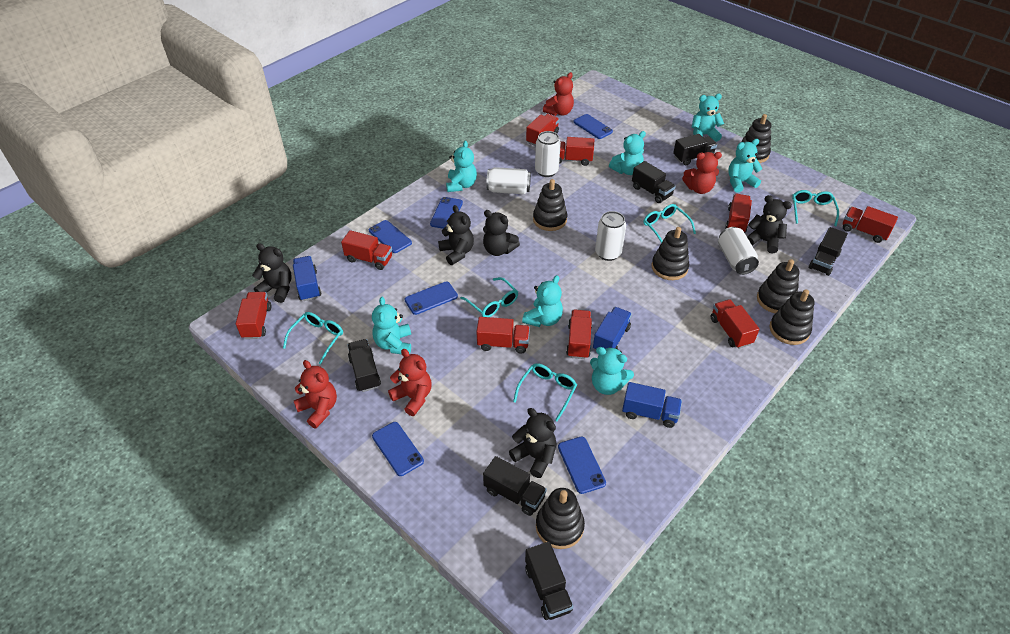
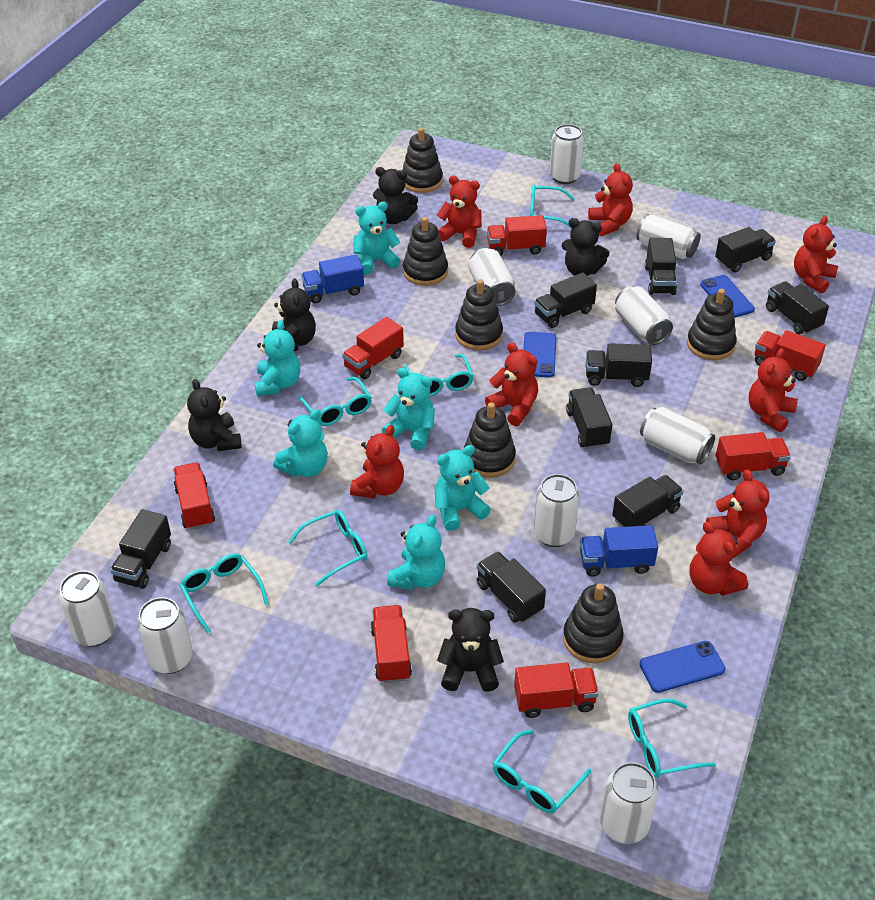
black truck: [347,339,381,392] [483,456,547,516] [525,542,573,620] [632,161,676,203] [673,134,717,165] [809,227,848,276] = 6 -> [110,509,171,589] [476,551,546,623] [534,273,597,328] [566,387,612,449] [586,343,652,387] [612,475,683,527] [645,238,677,295] [715,227,776,273] [766,281,829,334] = 9
blue phone: [369,220,412,253] [372,422,424,476] [404,282,458,315] [430,197,463,229] [558,437,606,494] [574,114,613,139] = 6 -> [523,332,556,377] [639,641,726,693] [700,275,755,318] = 3
blue truck: [293,256,321,301] [593,307,632,351] [622,382,682,428] = 3 -> [301,255,364,303] [580,525,658,577] = 2
red teddy bear: [294,360,337,428] [388,349,431,416] [543,72,574,116] [682,152,722,194] = 4 -> [350,425,404,498] [437,176,482,248] [485,342,538,426] [588,163,633,236] [690,522,748,596] [706,470,769,558] [749,348,798,432] [794,216,838,293] = 8
red truck: [236,292,272,339] [341,230,392,270] [476,317,530,354] [526,114,559,146] [559,137,594,166] [566,310,592,359] [711,299,760,349] [725,193,752,233] [843,206,898,243] = 9 -> [173,462,215,530] [342,317,404,379] [370,605,412,683] [487,215,547,256] [514,662,599,718] [716,432,791,481] [755,330,826,381] = 7
turquoise glasses: [283,312,343,364] [460,277,518,317] [513,363,577,421] [643,204,696,243] [792,190,839,226] = 5 -> [180,553,269,633] [288,510,367,586] [298,377,372,426] [404,354,474,397] [492,730,591,814] [530,184,575,227] [628,699,716,778] = 7
turquoise teddy bear: [372,297,411,354] [446,140,477,192] [522,275,563,327] [590,347,634,395] [609,131,646,175] [692,94,724,142] [728,139,762,193] = 7 -> [254,320,300,396] [273,409,328,477] [353,202,400,274] [382,368,435,450] [387,515,445,590] [435,445,491,531] = 6
white can: [486,167,531,194] [535,131,561,177] [595,211,626,261] [718,227,759,275] = 4 -> [59,571,116,647] [137,597,193,674] [469,248,515,306] [534,474,579,547] [550,124,584,184] [600,762,658,844] [615,286,673,345] [637,214,701,259] [640,407,715,465] = 9

